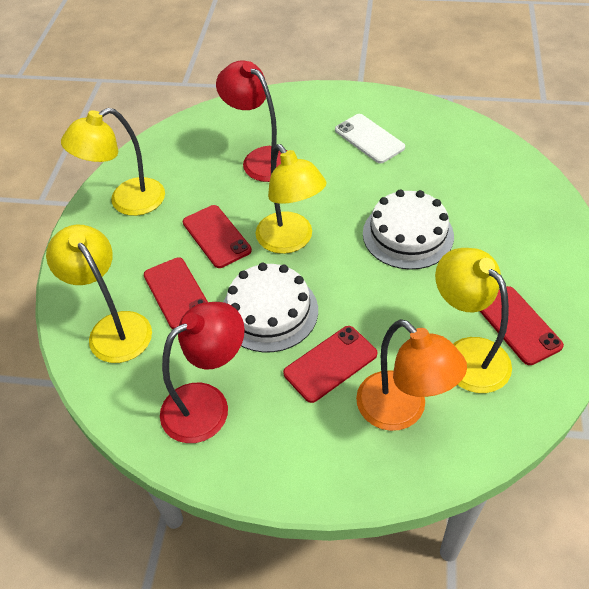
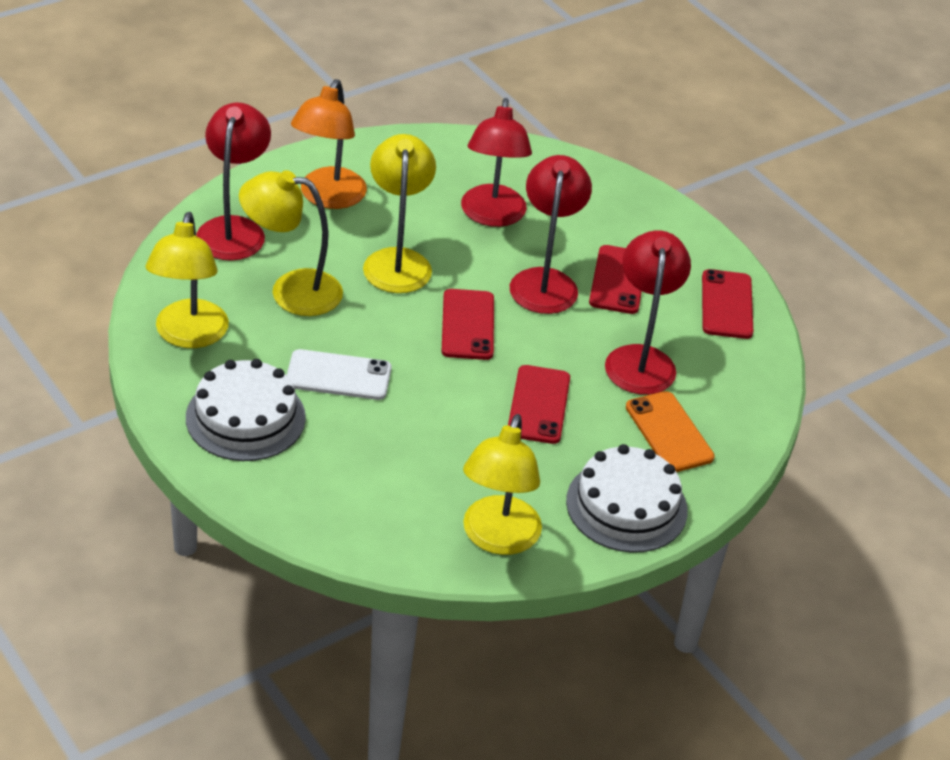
orange phone: none = 0 -> [626,391,715,472] = 1
red lamp: [160,302,245,443] [216,61,288,182] = 2 -> [196,103,271,261] [461,98,532,227] [510,155,592,314] [605,230,691,395] = 4

